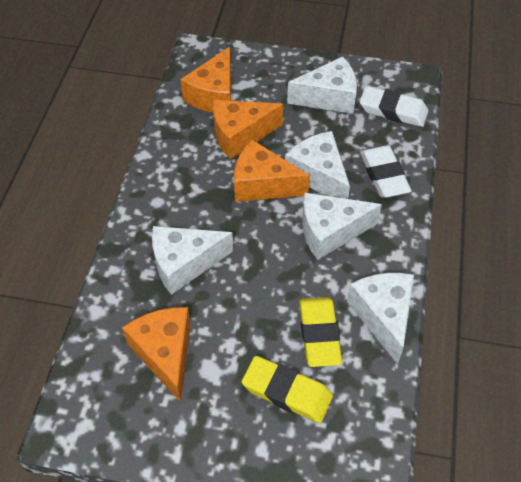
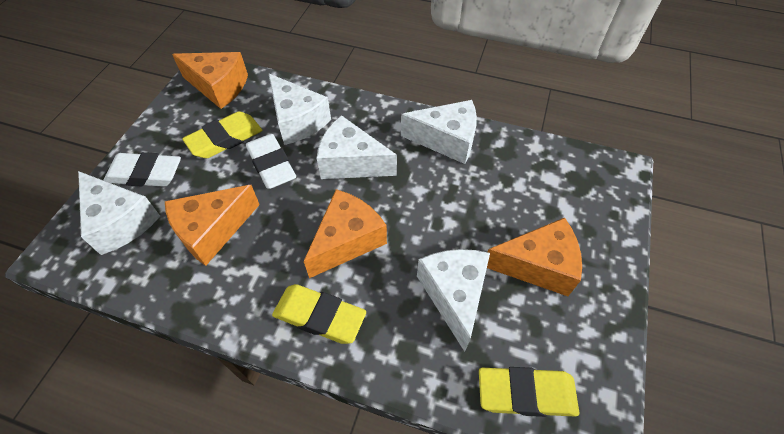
yellow eraser: [242,356,333,423] [299,297,342,367] = 2 -> [182,111,262,158] [272,284,366,344] [479,367,579,417] = 3

